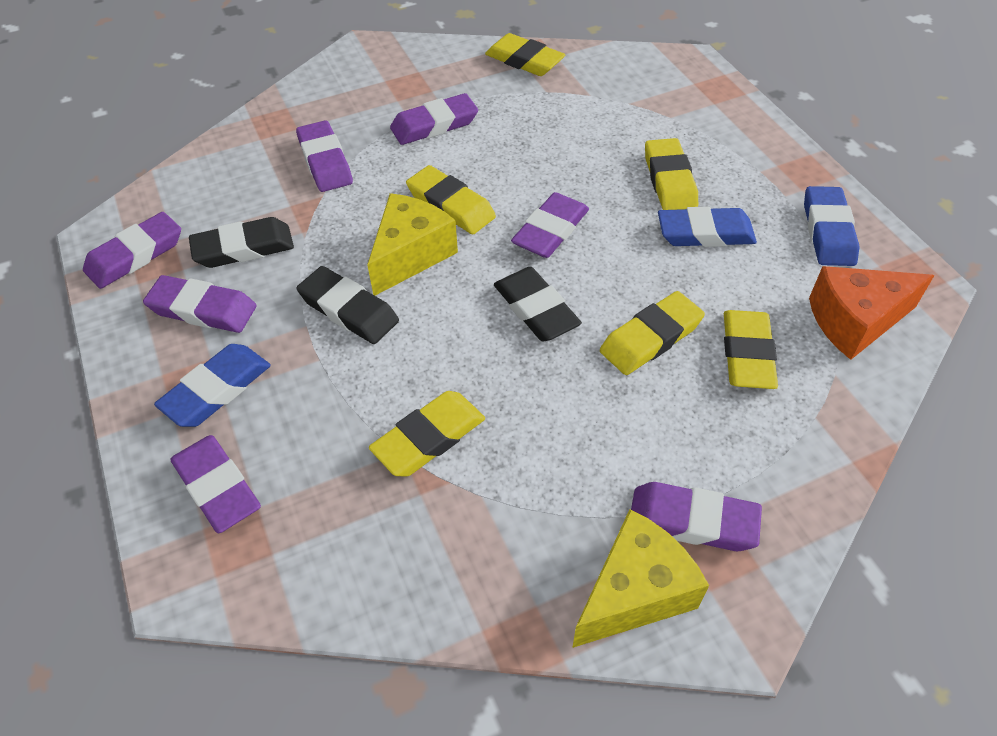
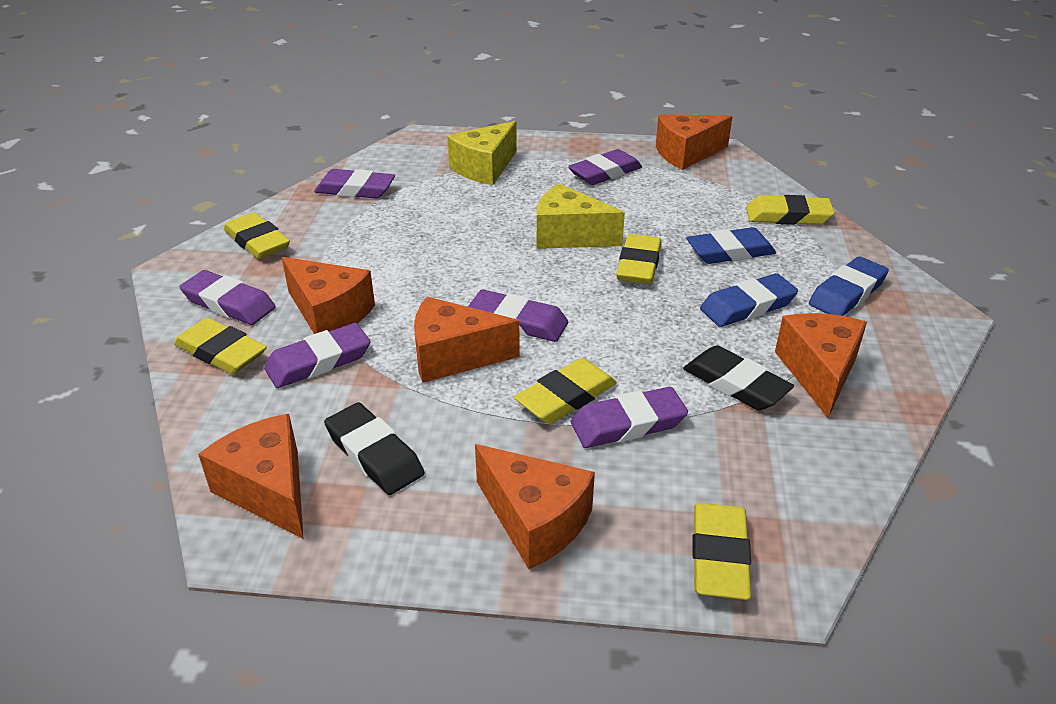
black eraser: [189,217,294,268] [296,266,399,344] [494,267,582,342] = 3 -> [324,402,424,495] [683,345,794,411] = 2
orange cheese: [809,266,935,360] = 1 -> [198,414,304,539] [282,257,375,334] [414,297,520,383] [475,444,595,569] [656,114,733,170] [775,313,867,418] = 6
purple eraser: [83,212,181,289] [143,275,257,333] [170,435,261,533] [296,120,353,192] [390,93,478,145] [511,192,589,258] [631,482,762,551] = 7 -> [180,270,276,325] [264,323,370,388] [314,169,395,199] [468,289,568,342] [568,149,642,185] [571,387,688,448] = 6

